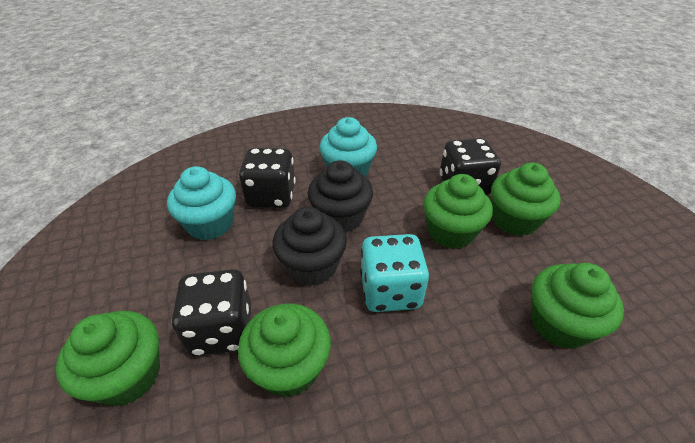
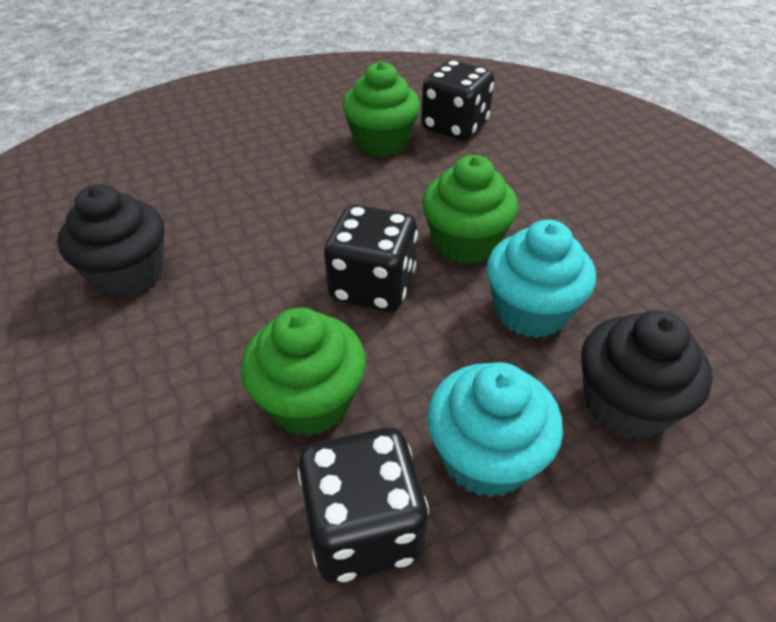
green cupcake: [56,311,160,407] [238,303,331,397] [423,174,493,249] [491,163,561,236] [531,263,624,349] = 5 -> [241,307,366,437] [342,61,420,157] [422,155,518,264] = 3
turquoise dice: [360,234,429,312] = 1 -> none = 0

